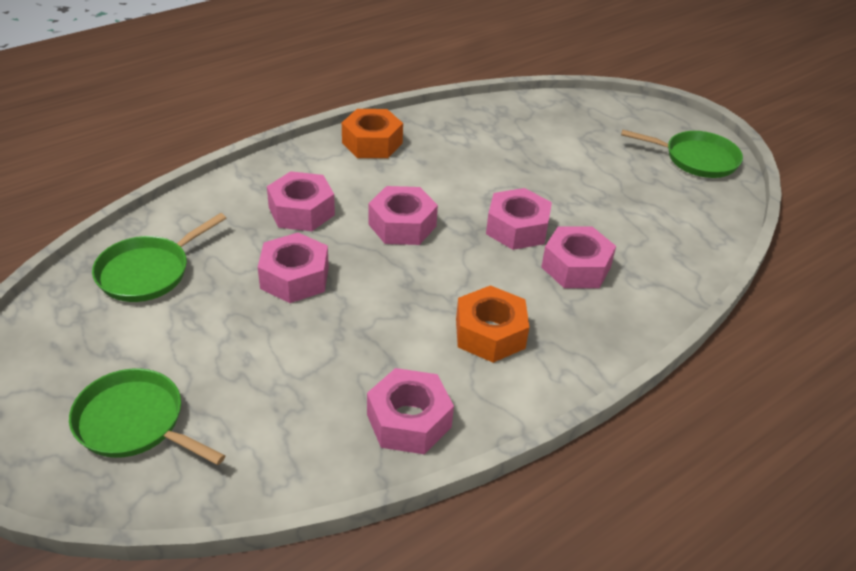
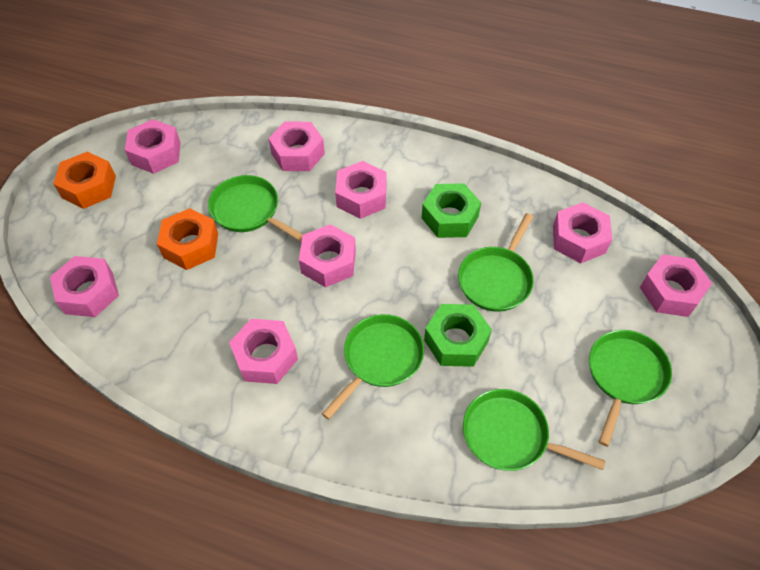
green nut: none = 0 -> [422,183,481,238] [424,304,492,367] = 2
green pan: [69,368,226,465] [92,213,226,302] [621,130,743,178] = 3 -> [208,175,303,242] [322,314,424,420] [458,213,534,312] [463,389,606,471] [589,330,672,447] = 5
pink nut: [258,233,329,303] [267,171,335,231] [367,368,454,454] [369,186,438,245] [486,188,552,250] [541,226,616,288] = 6 -> [50,256,119,317] [125,119,181,174] [229,319,298,384] [268,122,325,171] [299,224,356,287] [335,161,387,219] [553,202,612,263] [640,254,712,317] = 8

